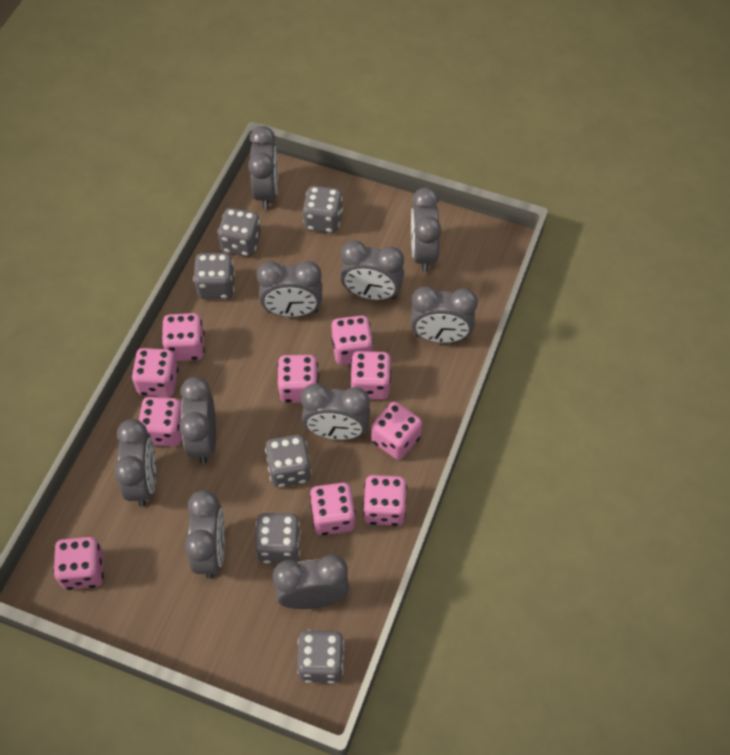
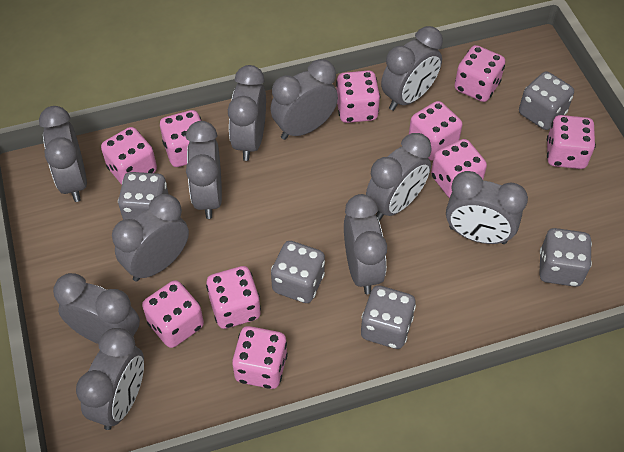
grey clock: [114,419,156,507] [179,377,216,464] [185,490,225,579] [248,126,278,209] [256,261,322,317] [273,554,349,609] [301,383,370,440] [340,241,404,300] [410,286,478,343] [411,188,441,272] = 10 -> [39,106,87,202] [53,273,140,344] [76,328,144,430] [112,194,189,281] [186,121,222,219] [228,65,266,161] [270,59,338,140] [344,194,387,294] [366,133,431,221] [381,26,443,111] [446,171,528,244] = 11
grey dice: [193,253,235,299] [218,208,261,257] [255,513,301,563] [265,435,311,487] [297,630,344,684] [303,186,343,233] = 6 -> [118,172,169,220] [271,241,325,303] [361,286,416,349] [519,71,574,130] [539,228,592,287] = 5

